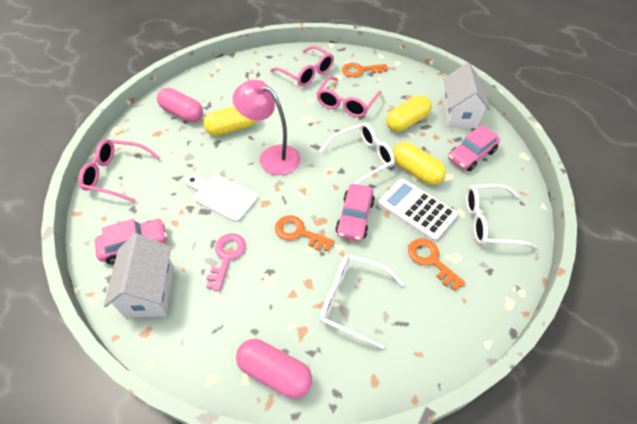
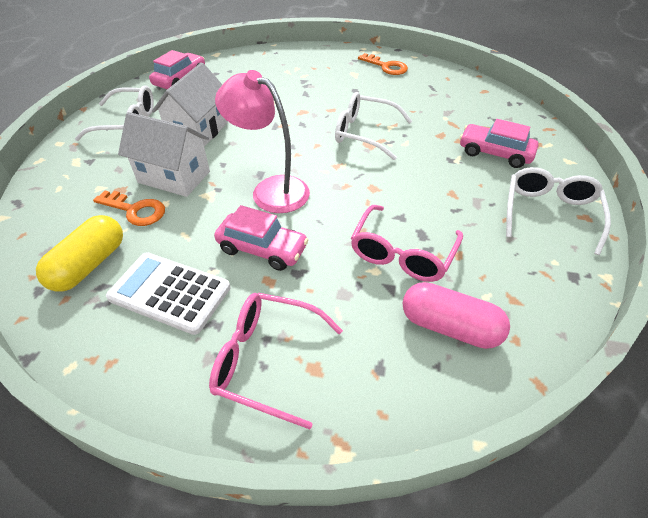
orange key: [275,215,334,251] [342,63,387,77] [408,238,465,291] = 3 -> [93,190,165,226] [358,53,408,75] = 2
pink capsule: [157,88,203,122] [236,339,312,399] = 2 -> [402,282,510,349] = 1
pink glasses: [78,139,160,203] [270,46,334,87] [316,76,382,117] = 3 -> [209,293,343,429] [351,205,463,282] = 2
pink key: [206,233,246,291] = 1 -> none = 0
white cutting board: [186,175,258,222] = 1 -> none = 0
yellow capsule: [203,106,257,136] [386,95,432,132] [392,142,446,185] = 3 -> [36,215,123,291] = 1

